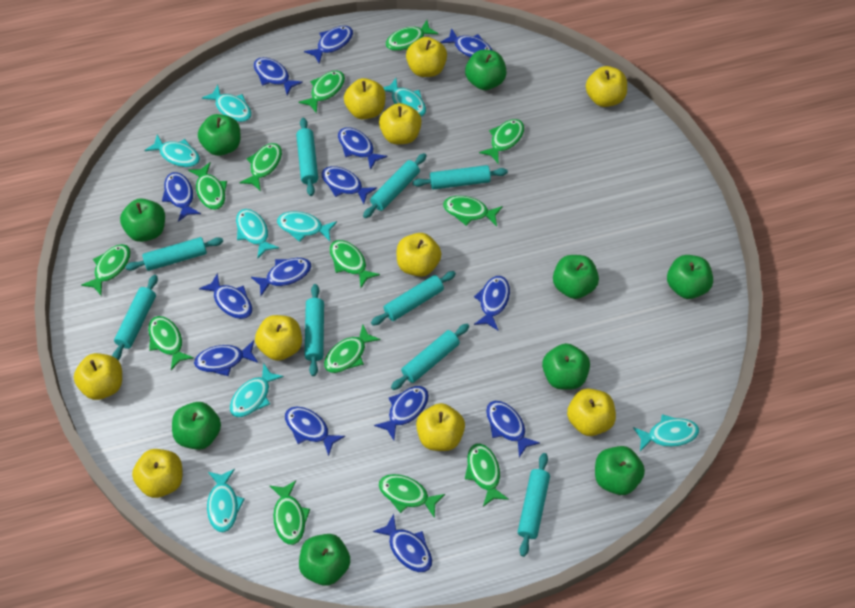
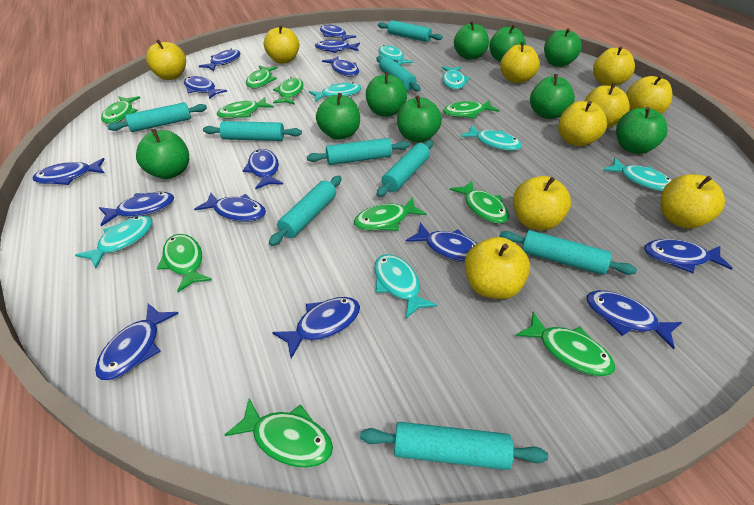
green fish: [81,244,131,295] [148,316,194,370] [188,162,227,210] [239,143,282,191] [270,481,310,545] [299,71,345,114] [324,324,381,373] [329,240,380,288] [378,474,445,518] [386,20,438,51] [443,196,503,226] [465,443,509,507] [479,119,524,163] = 13 -> [101,96,140,124] [157,234,212,292] [217,97,274,118] [225,398,333,468] [246,65,278,89] [273,77,304,105] [354,197,427,231] [443,100,499,119] [450,181,509,224] [516,312,615,376] = 10
turquoise fish: [144,134,200,167] [202,85,252,122] [207,469,245,532] [230,364,284,417] [236,209,279,259] [277,211,337,242] [383,78,426,117] [633,414,699,451] = 8 -> [75,216,152,268] [309,82,362,102] [374,254,437,319] [379,45,413,65] [442,66,470,90] [460,125,522,151] [603,158,672,191] = 7

